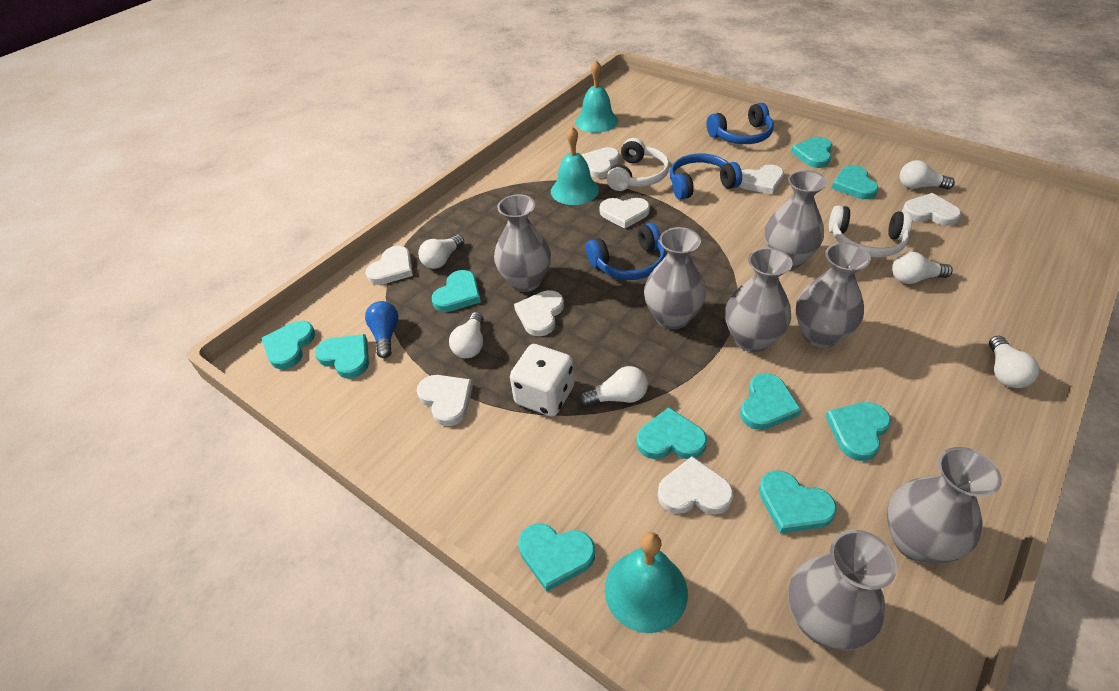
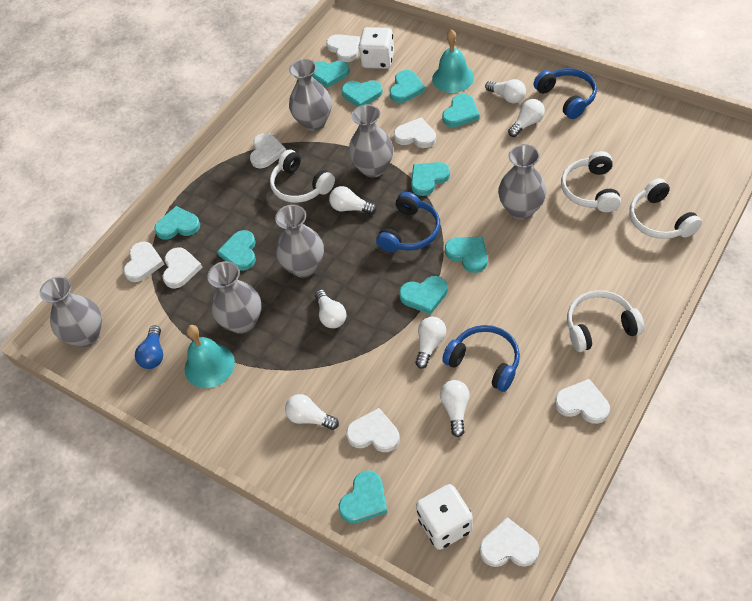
grey vase: [494,194,551,292] [644,227,706,330] [725,247,793,352] [764,170,827,269] [788,530,897,651] [796,242,871,348] [887,447,1002,563] = 7 -> [39,276,102,347] [208,261,262,334] [275,205,324,278] [289,59,332,131] [348,104,393,178] [498,144,547,220] = 6
turquoise bell: [551,127,599,205] [576,60,618,133] [605,532,688,633] = 3 -> [185,325,235,388] [432,29,474,93] = 2
white dice: [510,344,574,417] = 1 -> [359,27,394,69] [416,484,473,550] = 2
white headphones: [606,138,670,191] [829,205,912,258] = 2 -> [270,150,335,203] [561,151,621,212] [567,290,645,352] [629,178,702,239] = 4
white light bulb: [418,235,464,269] [449,312,484,358] [579,366,648,406] [892,252,953,284] [899,160,955,189] [989,336,1039,388] = 6 -> [285,394,339,430] [315,289,346,328] [329,186,376,214] [415,317,446,369] [440,380,470,437] [485,79,526,104] [508,99,545,137] = 7

